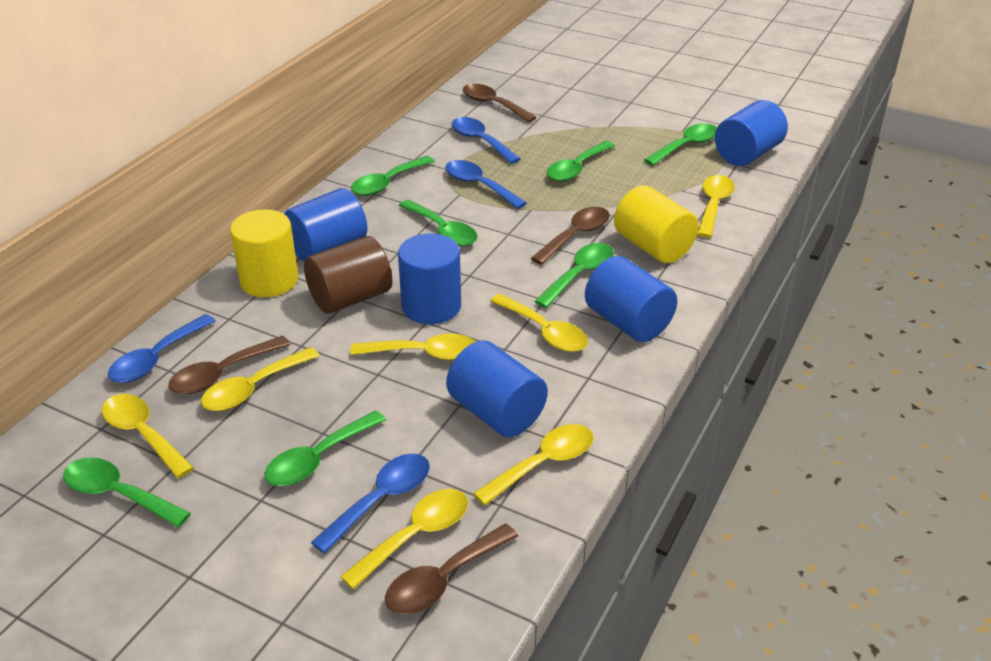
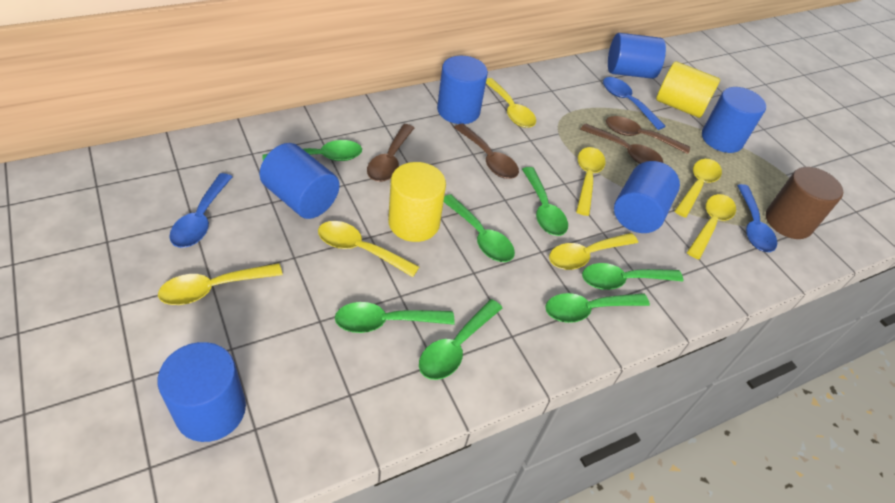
blue cylinder: [284,188,367,261] [398,234,461,324] [446,340,548,437] [585,256,677,342] [715,100,788,166] = 5 -> [157,342,246,442] [259,143,340,219] [437,56,488,124] [608,33,666,79] [614,161,680,233] [702,87,766,153] = 6
blue spoon: [108,314,216,383] [311,454,430,554] [445,160,527,209] [452,117,520,164] = 4 -> [169,173,232,248] [603,77,666,130] [737,184,777,252] = 3

